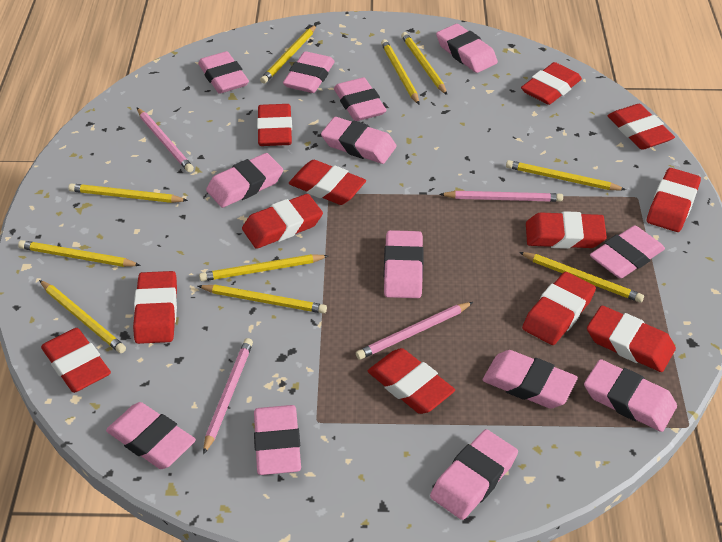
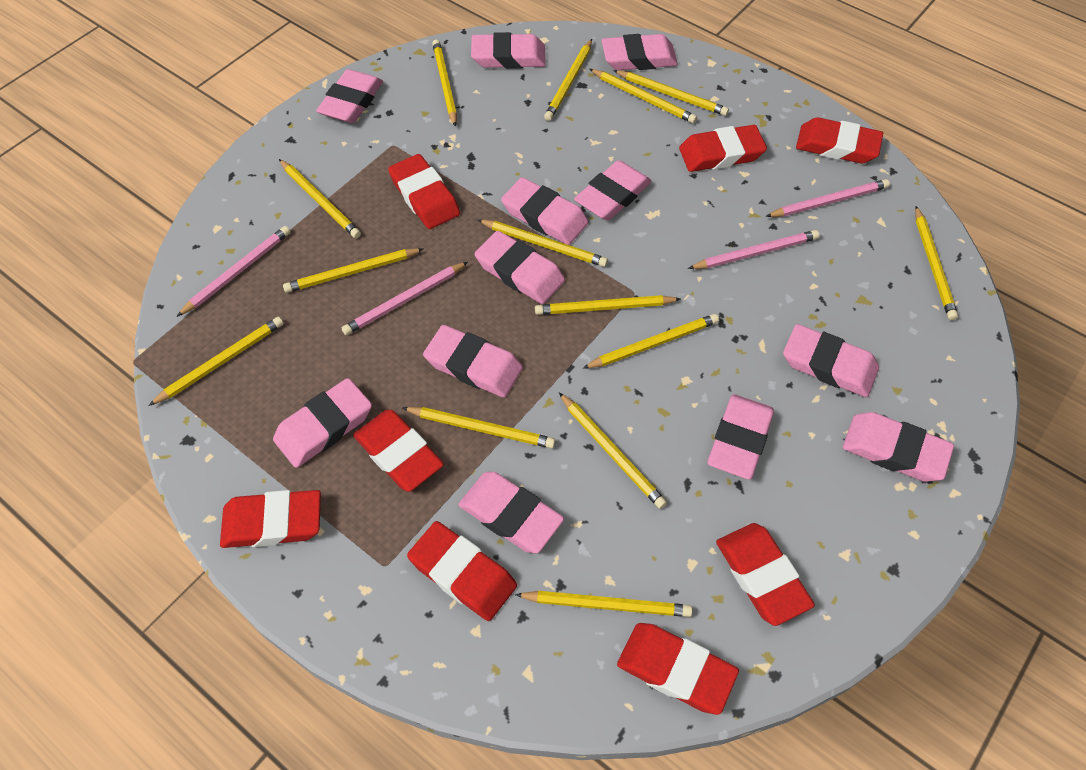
pink eraser: [106,402,196,469] [198,51,249,94] [206,153,283,208] [254,405,301,475] [283,51,335,93] [321,117,397,164] [334,78,387,121] [384,230,424,298] [430,429,518,520] [436,24,498,73] [483,350,578,409] [584,359,677,432] [590,226,665,279] = 13 -> [273,378,372,468] [316,69,383,123] [423,325,523,398] [458,472,564,553] [471,32,546,69] [475,231,565,304] [501,177,589,245] [574,160,652,220] [602,34,678,70] [707,394,774,480] [783,324,879,397] [843,412,954,482] = 12
red eraser: [41,328,111,393] [133,271,177,344] [242,194,323,249] [257,104,292,146] [289,160,366,205] [368,348,455,414] [521,62,582,105] [522,272,596,345] [526,211,607,249] [587,306,676,372] [608,104,675,150] [647,168,701,232] = 12 -> [220,490,321,548] [353,410,444,492] [388,154,460,229] [407,521,517,621] [617,623,739,715] [679,125,767,172] [716,523,815,626] [796,117,883,164] = 8
yellow pencil: [18,240,141,267] [39,280,126,353] [68,183,188,203] [198,285,327,314] [199,254,328,281] [260,25,316,84] [381,39,419,104] [401,32,447,95] [506,160,626,190] [519,252,644,303] = 10 -> [148,317,284,406] [279,159,361,238] [283,248,423,293] [402,407,556,449] [432,40,457,127] [478,220,608,267] [515,591,693,617] [535,295,681,315] [544,39,592,121] [559,393,667,509] [582,314,719,369] [589,69,697,123] [613,70,729,116] [915,206,958,320] = 14

